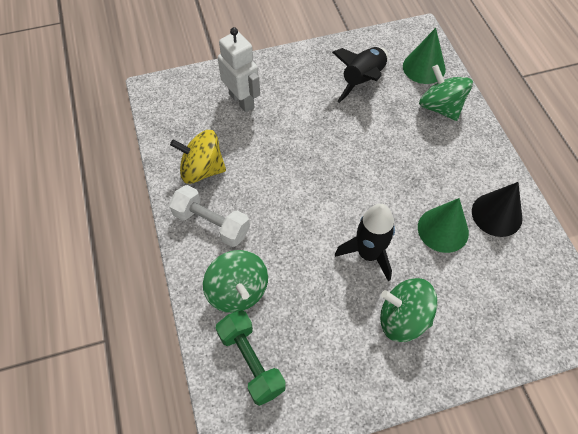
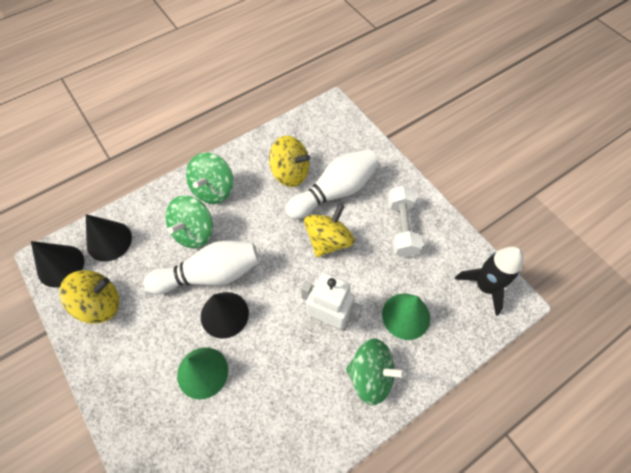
black cone: [472,182,523,237] = 1 -> [31,241,84,287] [86,214,132,262] [201,292,249,339] = 3
black rocket: [332,47,388,103] [335,204,395,282] = 2 -> [455,246,523,316] = 1
green dumbbell: [216,310,286,406] = 1 -> none = 0
white bowling pin: none = 0 -> [144,241,259,294] [285,149,379,220] = 2
yellow spinning top: [170,130,226,184] = 1 -> [60,270,119,324] [269,136,310,187] [304,204,355,257] = 3

